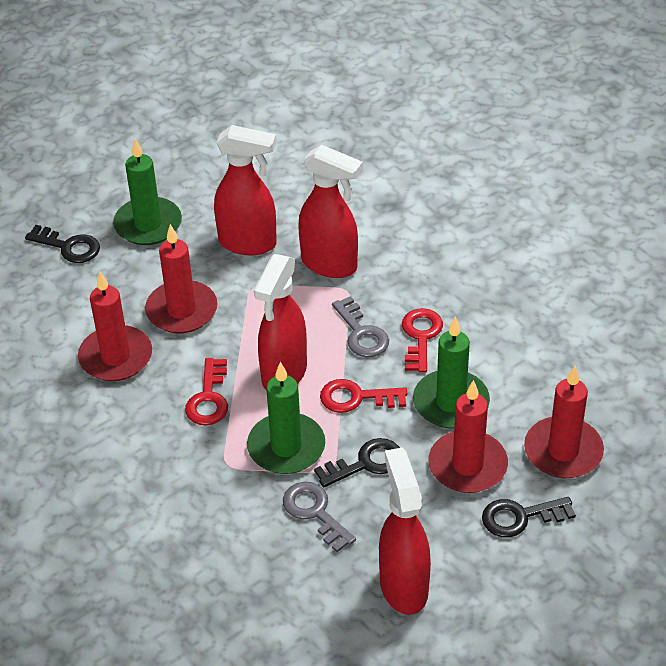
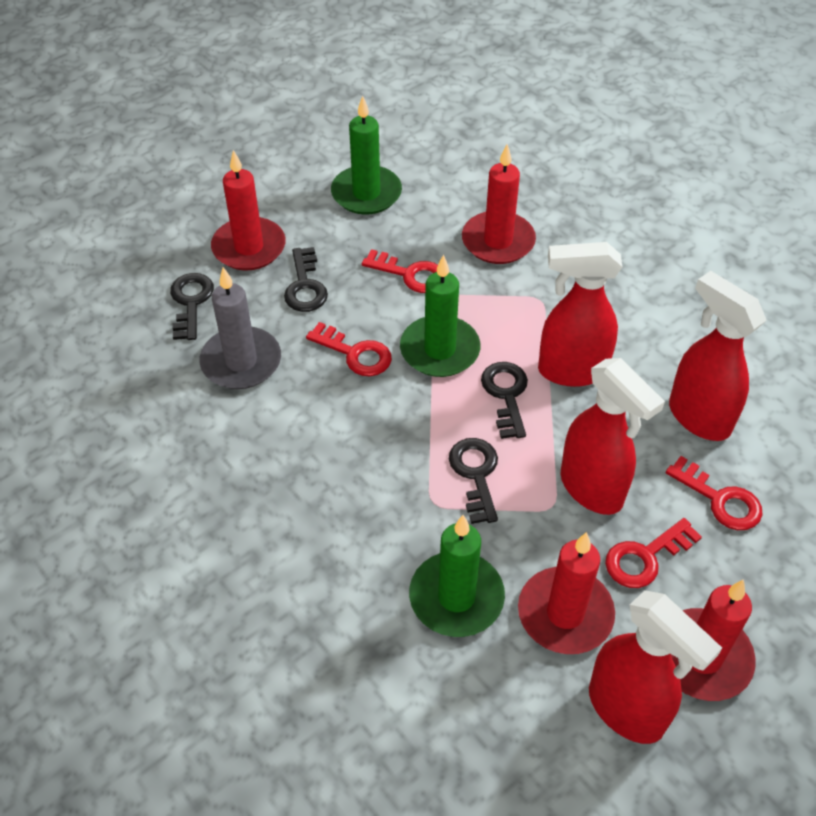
black key: [25,225,100,263] [314,438,400,488] [482,497,576,538] = 3 -> [170,273,214,340] [284,247,328,312] [449,438,498,524] [481,362,528,439] = 4
grey candle: none = 0 -> [200,267,281,389] = 1
grey key: [283,482,356,552] [332,296,389,357] = 2 -> none = 0
red key: [185,358,228,425] [320,379,407,413] [402,308,443,373] = 3 -> [306,322,392,376] [362,249,438,293] [605,518,702,588] [666,456,763,530] = 4

